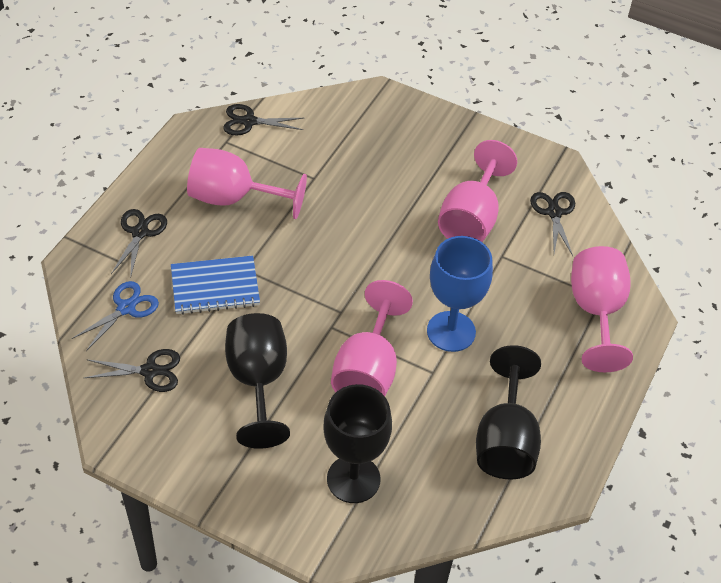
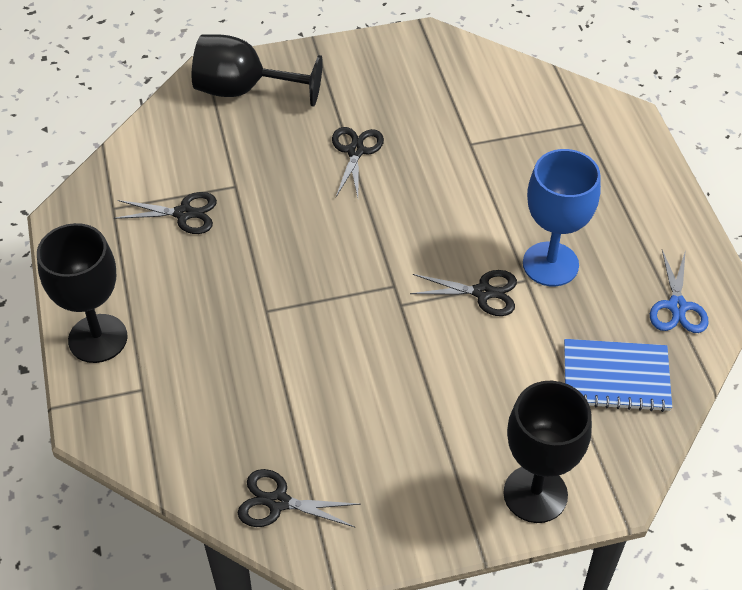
pink goblet: [187,148,307,219] [331,280,413,396] [438,140,517,242] [571,246,633,372] = 4 -> none = 0

